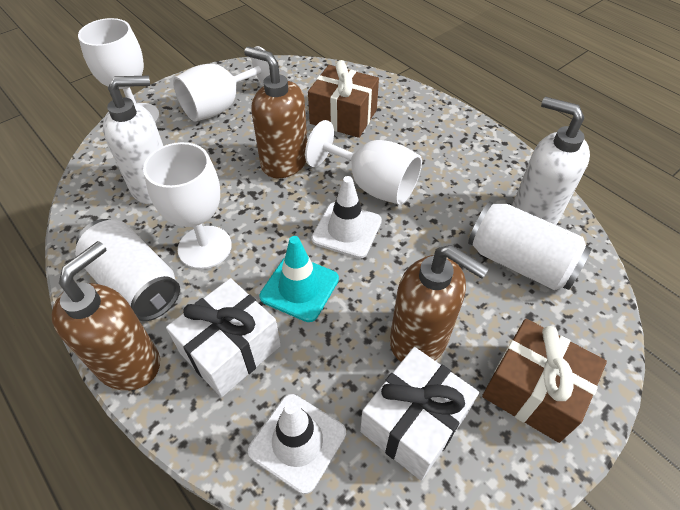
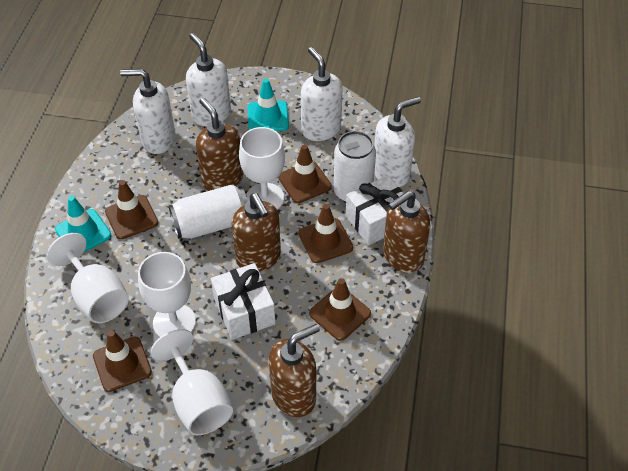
brown gift: [308,60,379,138] [482,318,607,443] = 2 -> none = 0
brown soap dispenser: [52,241,160,391] [244,47,307,178] [390,245,489,362] = 3 -> [196,98,243,191] [232,193,281,272] [269,324,320,417] [383,191,430,273] = 4
brown traffic cone: none = 0 -> [93,330,152,392] [105,180,158,240] [278,144,332,203] [298,204,353,263] [309,278,371,341] = 5
turquoise traffic cone: [259,236,339,322] = 1 -> [55,196,111,253] [247,79,289,131] = 2
white soap dispenser: [103,76,163,204] [512,97,590,225] = 2 -> [120,69,176,154] [186,33,231,126] [301,47,343,141] [374,97,421,187] = 4
white traffic cone: [248,394,346,494] [311,176,382,259] = 2 -> none = 0

